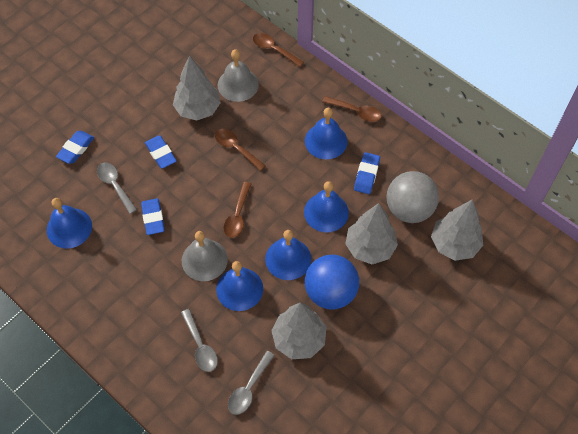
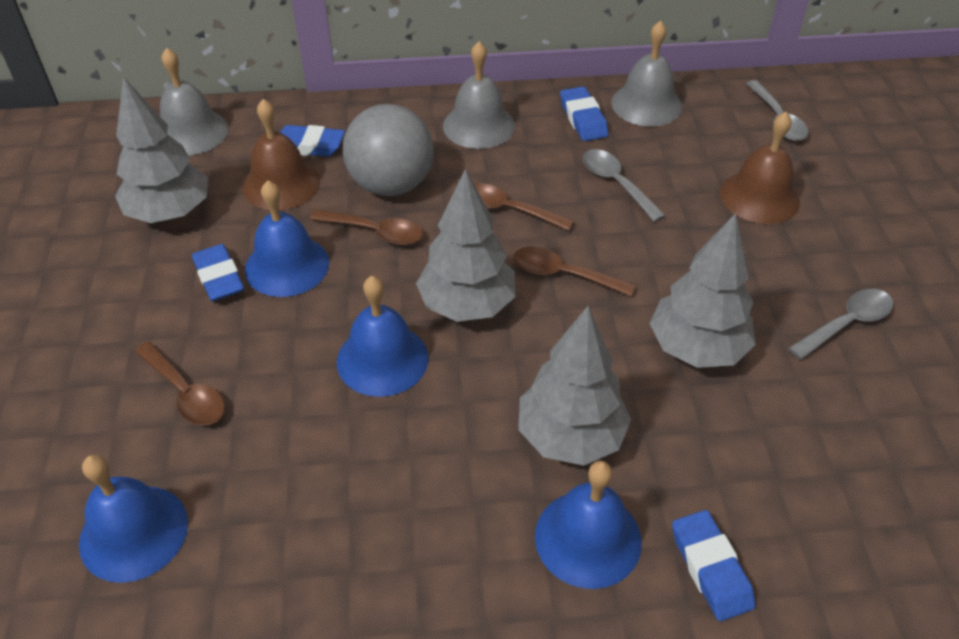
blue ball: [305,255,359,310] = 1 -> none = 0
blue bell: [47,198,92,249] [216,261,263,311] [265,230,311,280] [304,181,349,232] [305,108,347,159] = 5 -> [79,455,188,583] [245,181,329,297] [337,276,428,397] [535,461,642,589] = 4
brown bell: none = 0 -> [242,99,320,210] [720,112,800,224] = 2
grey bell: [182,231,228,281] [218,49,259,102] = 2 -> [160,48,228,156] [443,42,515,149] [611,21,682,127] = 3

